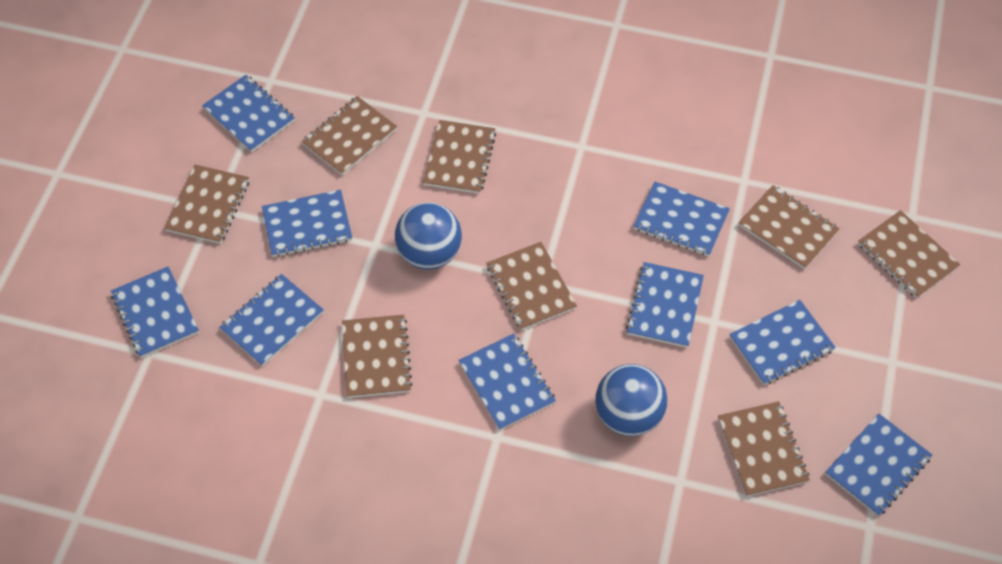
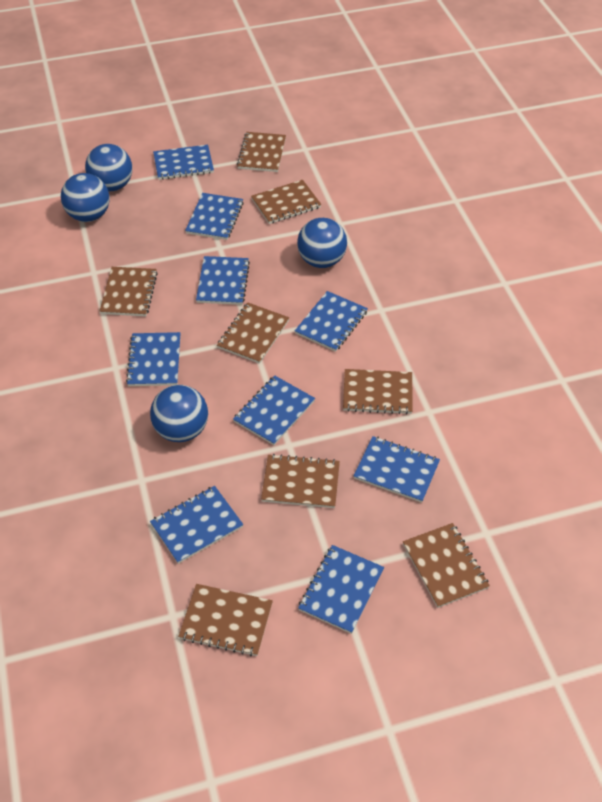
blue ball: [395,203,462,270] [595,364,668,436] = 2 -> [61,173,110,222] [85,144,132,191] [150,385,208,442] [297,218,347,268] = 4

